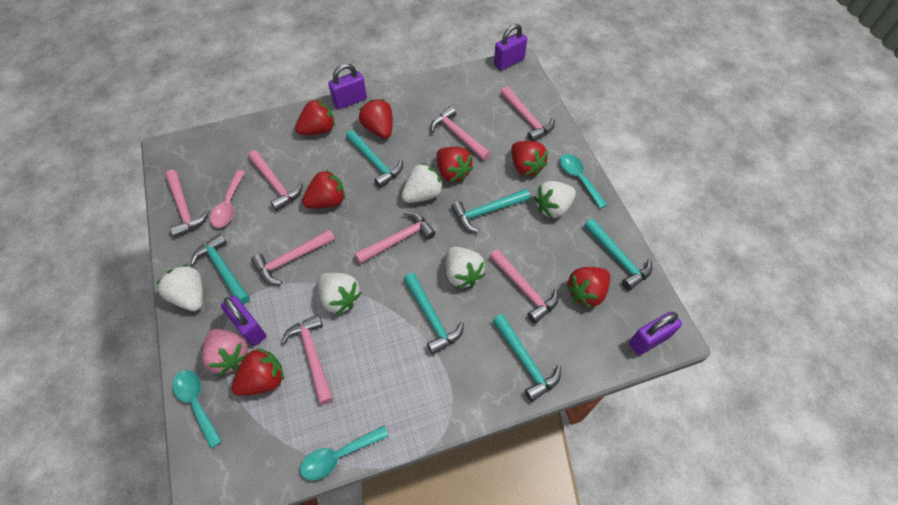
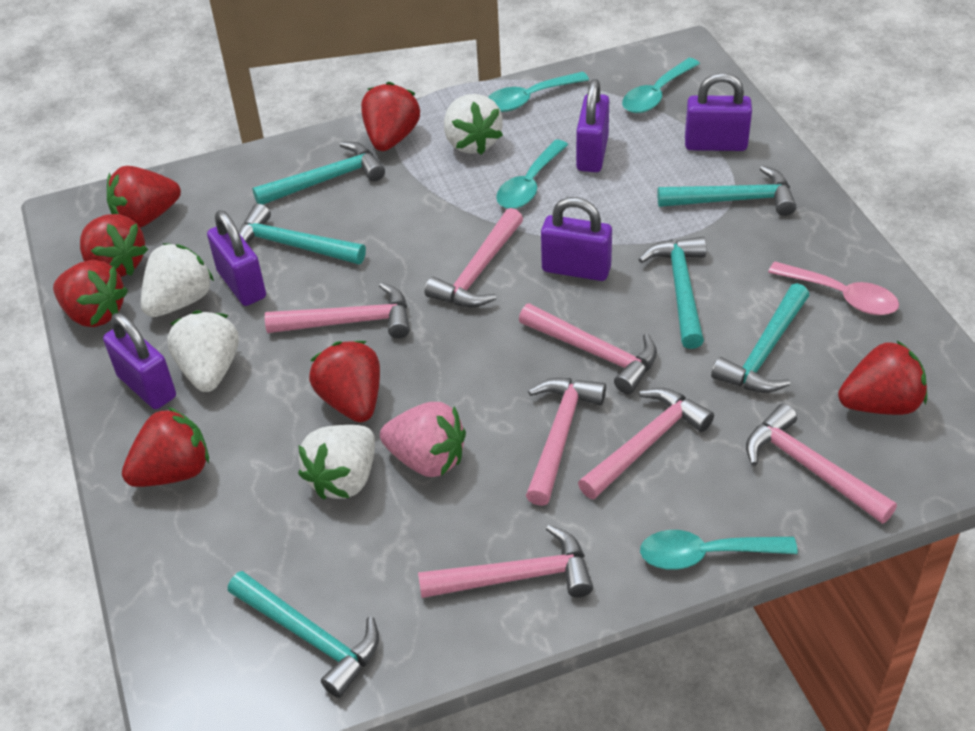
pink hammer: [165,170,209,238] [248,150,303,211] [251,229,335,284] [281,314,333,405] [355,211,436,264] [431,106,491,161] [489,249,559,324] [500,86,555,141] = 8 -> [265,282,410,338] [418,525,593,598] [425,208,523,307] [519,303,657,394] [526,378,606,506] [578,388,714,499] [746,404,897,524] = 7
purple padlock: [221,296,266,346] [328,63,367,109] [494,24,527,71] [629,311,682,355] = 4 -> [103,313,176,409] [207,210,266,306] [541,197,612,281] [576,79,609,172] [685,73,752,151] = 5
turquoise spoon: [173,370,222,449] [300,425,389,480] [560,154,607,209] = 3 -> [488,72,589,112] [496,139,568,209] [622,58,700,113] [640,530,798,570] = 4
white strawberry: [156,264,203,311] [318,273,361,315] [402,163,443,203] [446,247,485,288] [534,181,576,219] = 5 -> [141,243,214,317] [167,310,239,392] [298,425,375,500] [444,94,503,155] = 4

